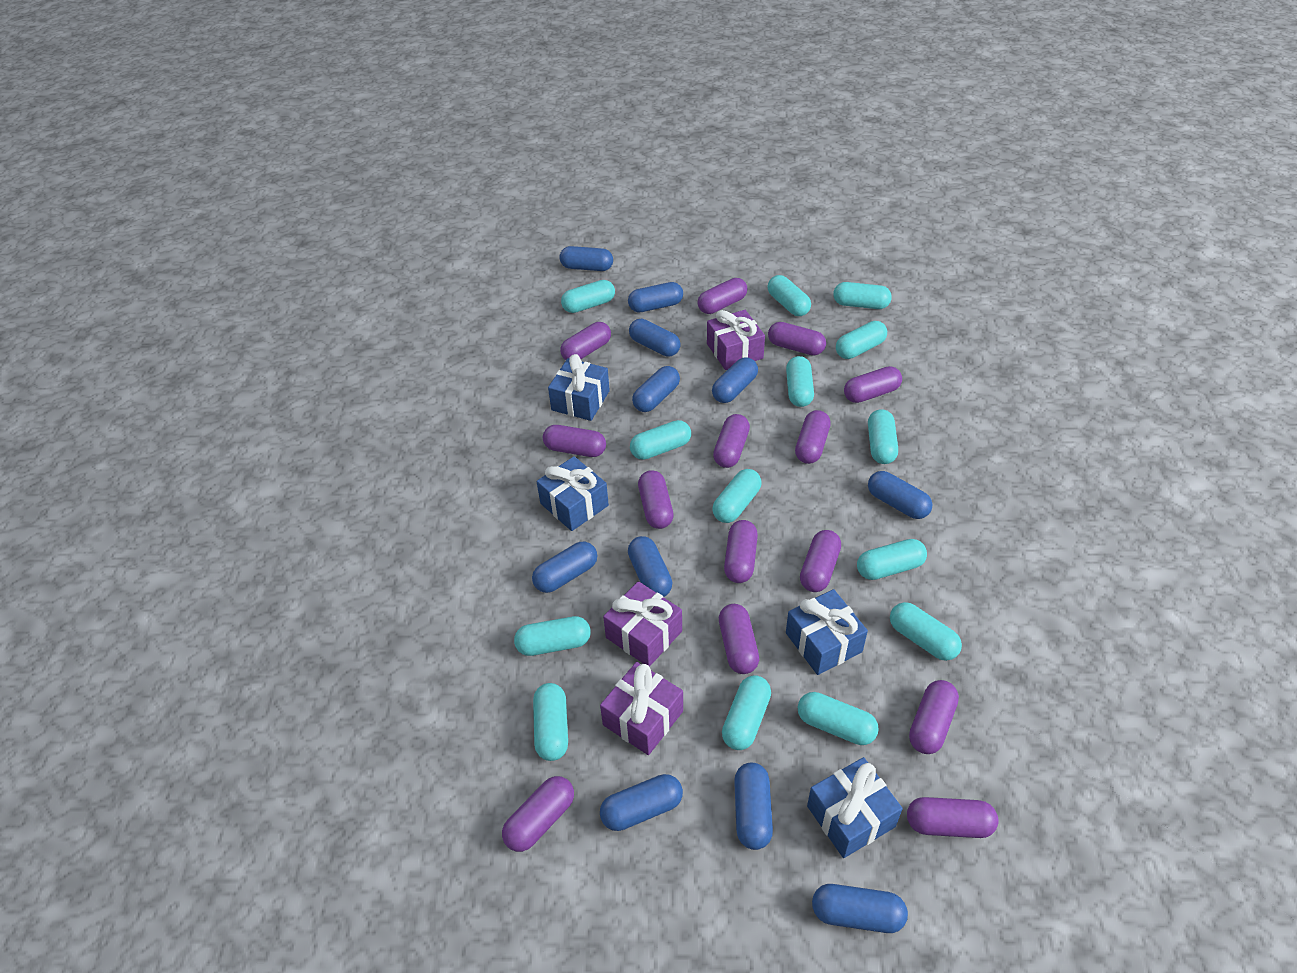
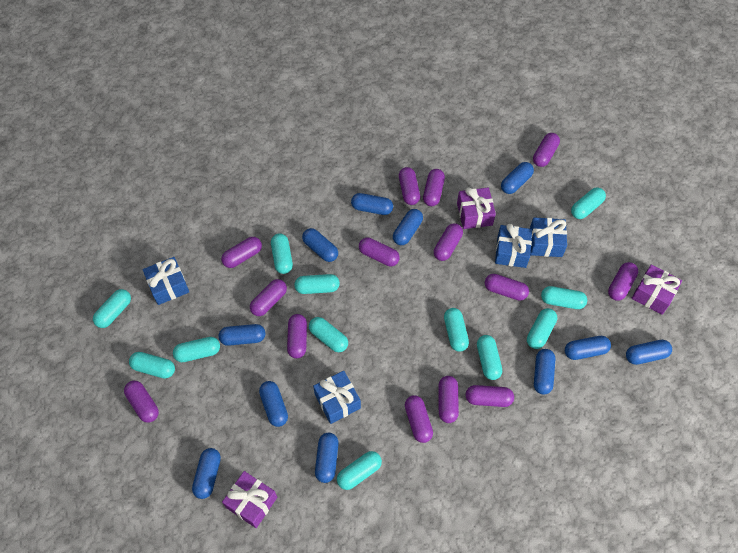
turquoise capsule: [514,616,591,656] [533,683,568,761] [561,280,615,313] [630,420,691,460] [712,469,762,523] [722,675,771,750] [767,275,811,316] [786,356,814,407] [798,692,879,745] [833,282,892,309] [836,321,887,359] [857,539,927,580] [868,409,898,464] [890,602,962,661] = 14 -> [93,289,131,328] [129,352,175,379] [173,337,220,362] [271,233,293,274] [294,274,340,294] [309,317,348,352] [337,451,382,490] [444,308,469,352] [477,335,502,380] [527,308,557,349] [541,286,587,309] [571,187,606,219] = 12

